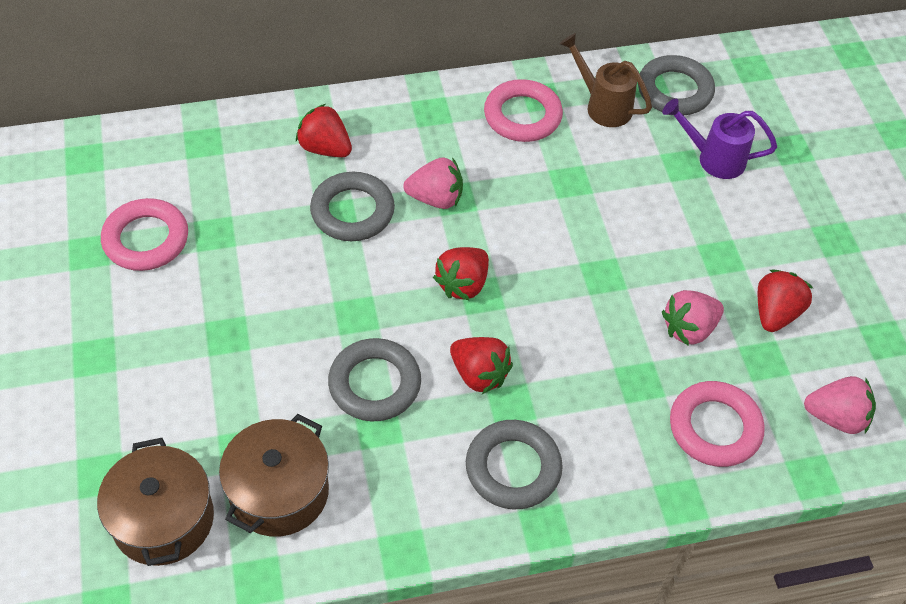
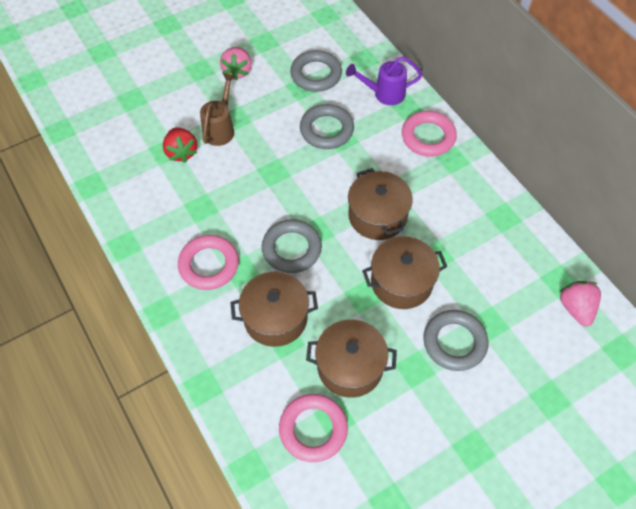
brown pot: [97,438,214,566] [219,414,329,537] = 2 -> [230,272,318,347] [306,320,397,398] [348,168,413,240] [362,236,447,309] = 4
pink strawberry: [403,157,463,209] [662,290,724,346] [804,376,876,434] = 3 -> [220,47,252,80] [560,281,601,327] = 2
red strawberry: [296,104,352,157] [433,247,489,301] [450,337,513,394] [758,269,813,332] = 4 -> [163,127,197,163] = 1

